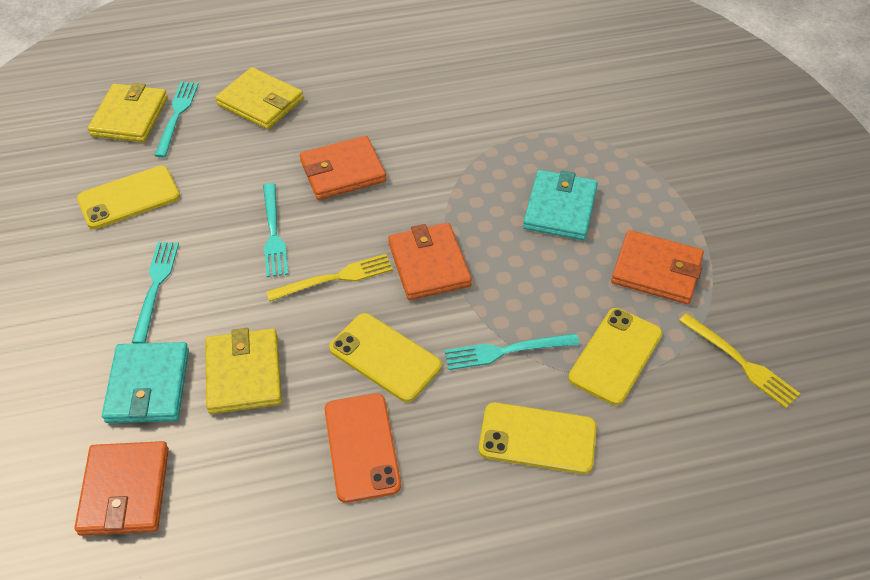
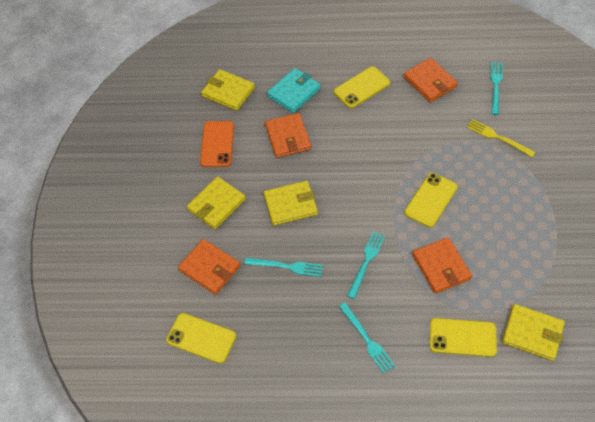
turquoise wallet: [102,342,189,423] [523,170,598,240] = 2 -> [267,68,321,113] = 1
yellow fork: [266,254,393,302] [679,313,800,408] = 2 -> [467,119,536,157] = 1
yellow wallet: [88,83,168,142] [205,328,282,414] [215,67,304,129] = 3 -> [187,177,246,229] [201,69,255,111] [264,181,318,226] [502,304,565,361] = 4

